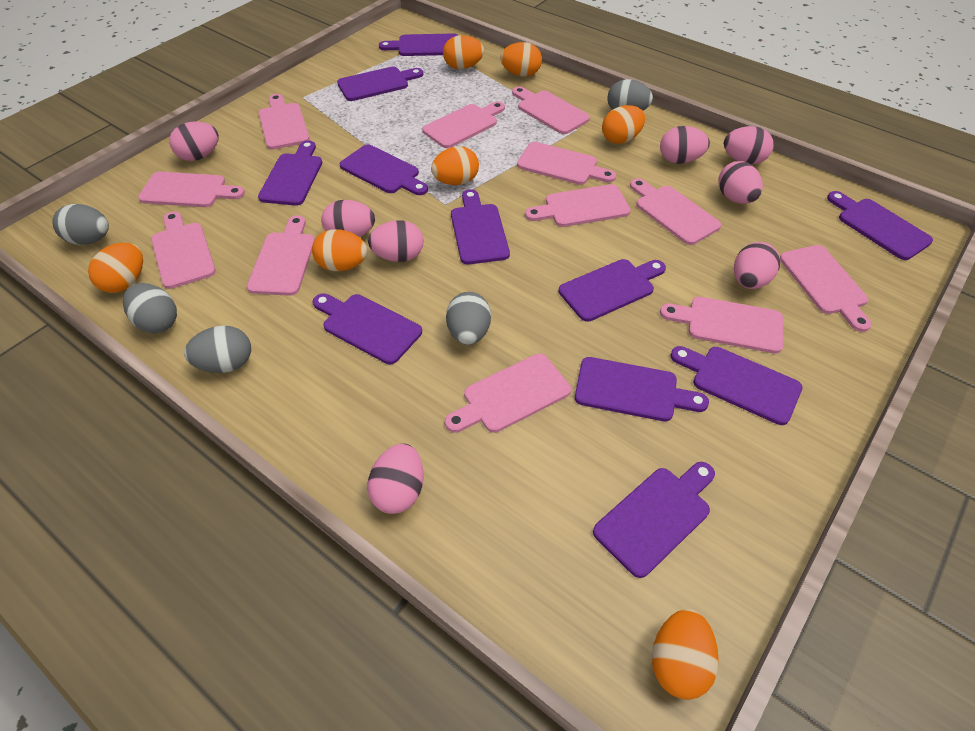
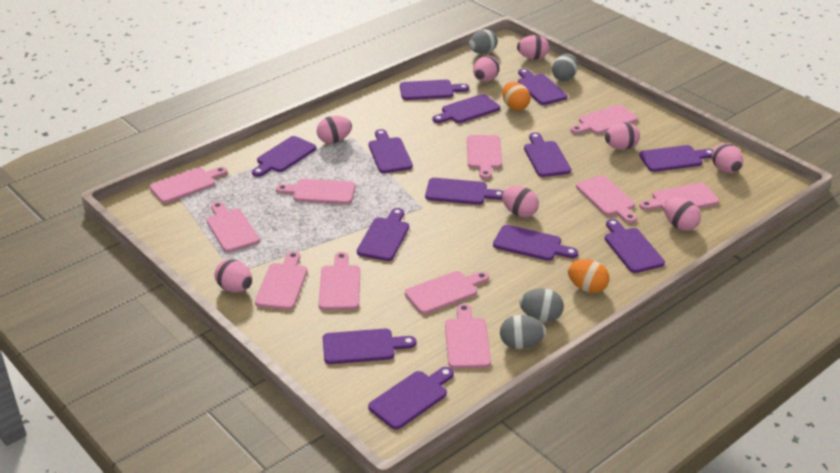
grey egg: [52,204,109,245] [123,283,177,333] [184,325,251,373] [446,292,491,345] [607,79,653,111] = 5 -> [469,29,498,54] [500,315,546,349] [519,289,564,322] [552,53,578,81] = 4
orange egg: [88,243,143,293] [312,230,368,271] [431,146,479,185] [443,35,484,69] [500,42,542,77] [602,105,645,144] [652,609,719,700] = 7 -> [502,82,530,111] [568,259,609,293] = 2
pink cutting board: [138,172,245,207] [151,211,216,289] [247,215,315,296] [259,94,310,150] [422,101,505,148] [445,354,571,433] [512,86,590,134] [517,142,616,185] [525,184,631,227] [630,178,721,245] [660,297,783,354] [780,245,872,332] = 12 -> [150,167,227,203] [206,202,260,252] [255,251,307,310] [276,179,356,204] [319,252,360,310] [405,271,489,314] [445,303,491,369] [467,135,502,179] [570,105,638,134] [576,175,637,223] [639,183,719,210] = 11
purple cutting board: [258,140,322,206] [313,293,422,364] [337,67,423,101] [340,144,428,195] [379,33,459,56] [451,189,510,264] [559,259,666,322] [575,357,709,421] [593,462,715,578] [671,346,802,425] [827,191,933,260] = 11 -> [252,136,316,177] [323,329,416,364] [357,208,409,261] [368,367,454,430] [369,129,413,173] [400,80,469,100] [425,178,503,205] [432,94,500,123] [493,225,578,261] [518,68,567,105] [524,133,571,177] [605,219,665,273] [639,145,713,172] = 13

